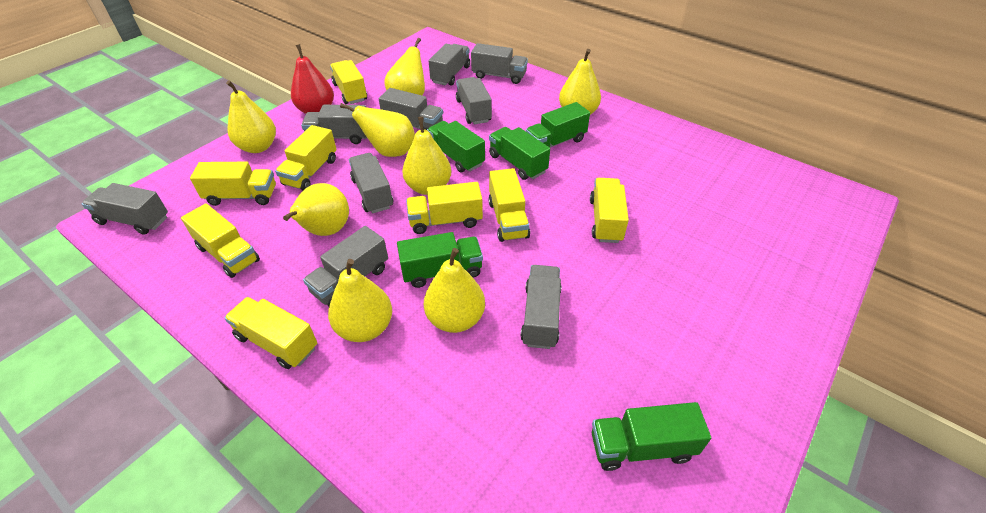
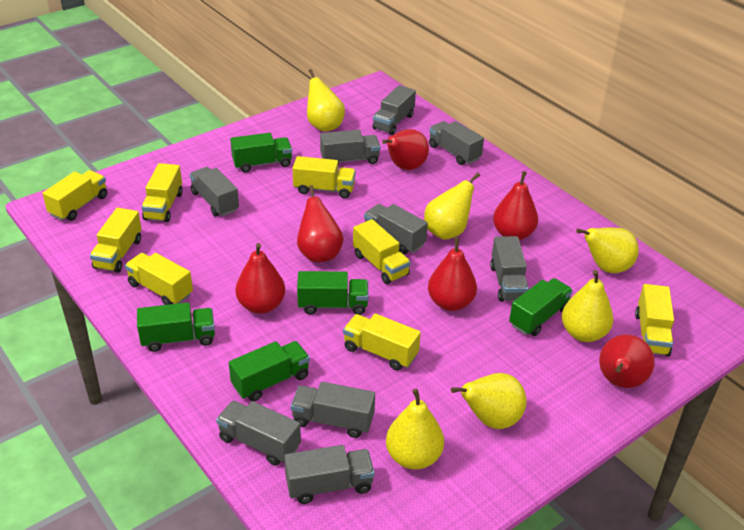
red pear: [291,44,334,114] = 1 -> [235,243,285,314] [297,185,343,262] [382,129,429,170] [428,237,477,311] [493,171,538,240] [599,334,655,388] = 6
yellow pear: [226,80,276,153] [283,183,349,236] [328,259,392,342] [340,103,415,157] [384,38,425,95] [402,117,451,195] [424,248,485,333] [559,49,601,115] = 8 -> [307,69,345,132] [386,389,444,470] [424,172,480,240] [451,373,527,429] [562,270,613,342] [576,228,639,273] = 6

